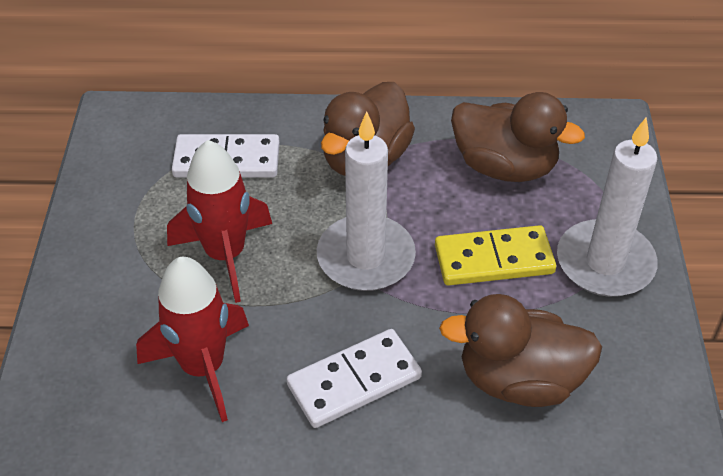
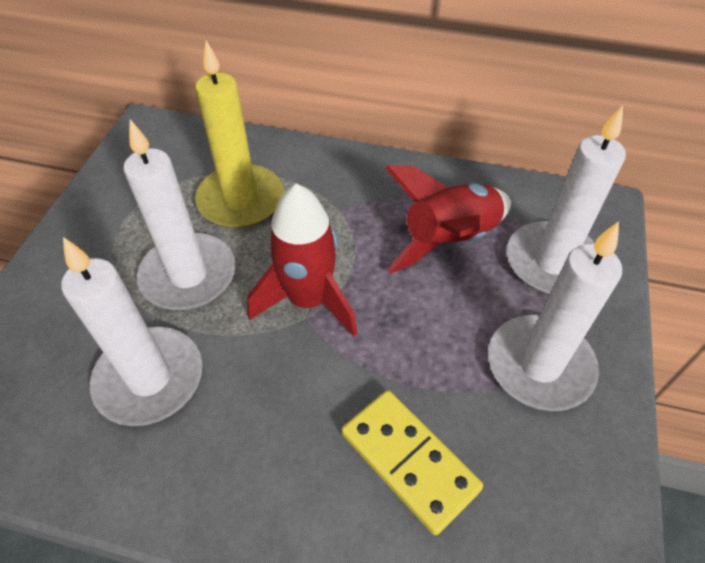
brown duck: [321,82,415,176] [439,294,602,407] [451,92,585,182] = 3 -> none = 0
white candle: [317,112,416,291] [557,117,658,297] = 2 -> [61,237,202,426] [123,120,236,310] [488,221,622,411] [507,105,626,294] = 4
white domino: [172,134,280,178] [286,329,422,428] = 2 -> none = 0
yellow candle: none = 0 -> [195,41,284,228] = 1

